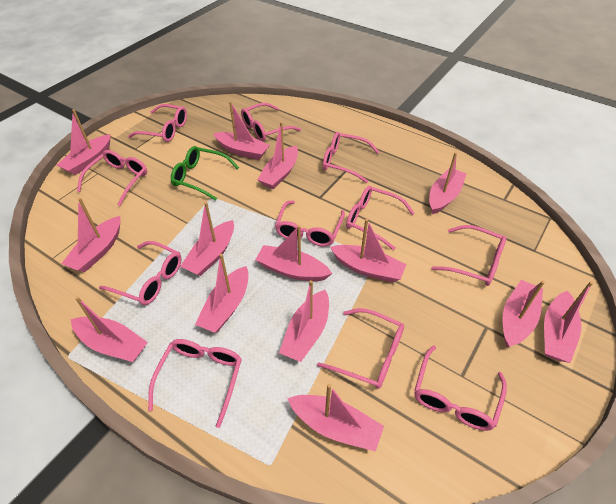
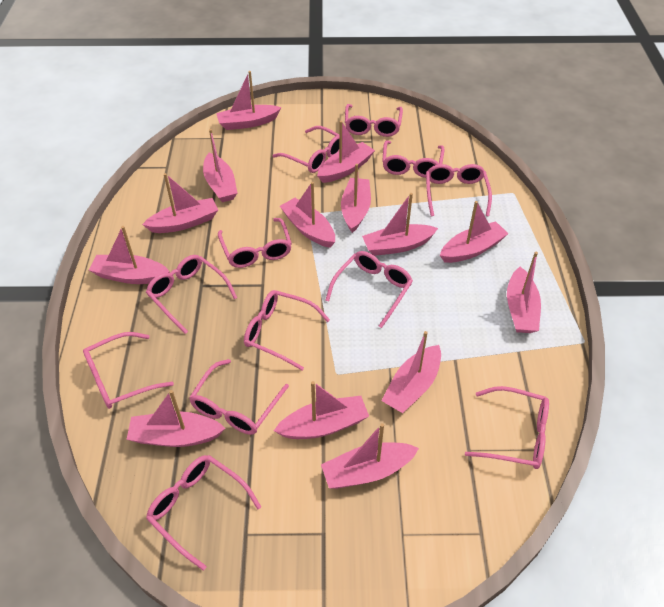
green glasses: [171,146,239,201] = 1 -> none = 0
pink glasses: [77,150,147,206] [99,241,182,305] [128,104,187,142] [148,339,242,428] [241,103,301,141] [275,201,345,247] [317,308,404,389] [323,132,380,183] [346,186,415,250] [414,345,507,431] [431,225,507,286] = 11 -> [83,332,174,409] [146,255,237,334] [146,455,261,571] [189,359,289,435] [218,218,292,268] [244,290,330,370] [272,126,339,173] [325,251,413,328] [345,104,403,137] [382,140,445,178] [426,164,492,216] [465,386,549,469] = 12

